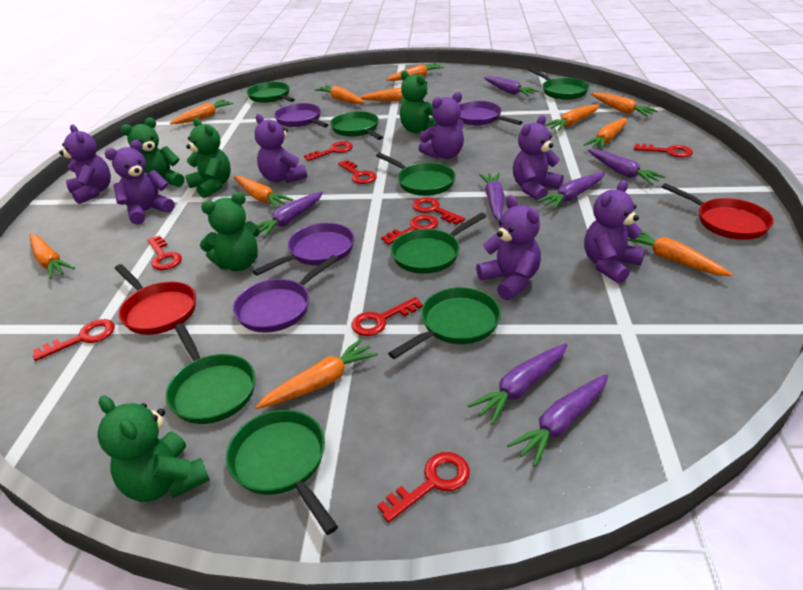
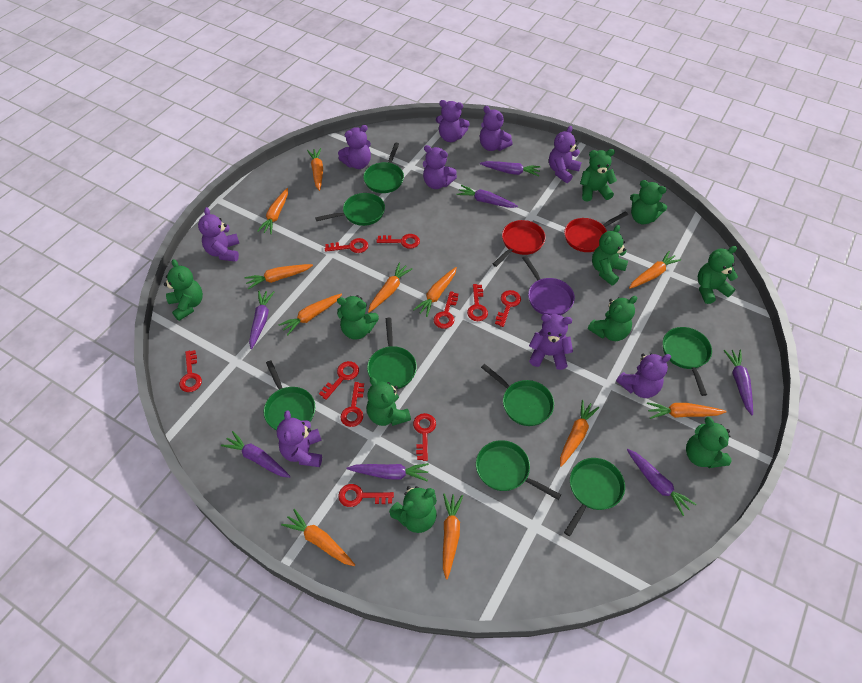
green teddy bear: [98,396,210,502] [121,117,184,187] [185,118,231,198] [200,192,260,271] [400,70,438,133] = 5 -> [164,259,203,321] [337,295,379,340] [367,377,411,426] [389,486,437,533] [580,149,617,202] [588,296,637,341] [592,225,628,286] [630,180,667,224] [686,417,732,468] [698,246,738,304] = 10
purple pan: [233,255,338,333] [253,223,355,276] [274,103,328,128] [459,101,523,126] = 4 -> [522,256,575,315] = 1
purple teddy bear: [59,124,111,204] [105,140,174,225] [255,114,307,183] [418,92,464,159] [476,195,541,300] [513,115,563,200] [584,180,645,284] = 7 -> [198,207,240,262] [277,411,322,467] [338,125,371,169] [423,145,457,189] [436,100,470,142] [480,106,513,151] [529,314,573,370] [549,126,581,183] [616,353,671,398] = 9
red key: [33,319,115,361] [147,235,182,270] [304,141,353,161] [338,160,377,184] [351,297,423,336] [377,452,470,523] [381,215,438,245] [413,197,465,225] [634,144,693,158] = 9 -> [179,350,202,392] [319,361,359,400] [325,238,368,253] [338,484,394,507] [340,382,364,427] [376,234,420,249] [413,413,436,461] [433,291,458,329] [467,284,488,321] [495,290,521,327] = 10

